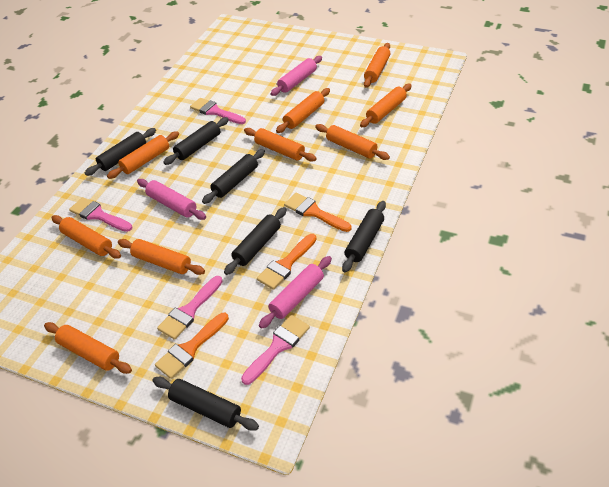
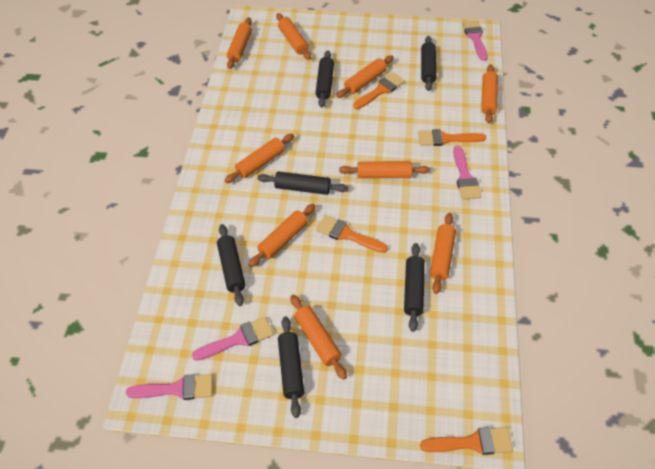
orange brush: [155,313,229,379] [257,234,317,290] [284,193,352,232] = 3 -> [316,215,388,253] [353,73,405,109] [418,129,486,146] [420,427,513,455] = 4
pink rolling pin: [137,179,206,220] [259,256,332,329] [271,56,322,96] = 3 -> none = 0

